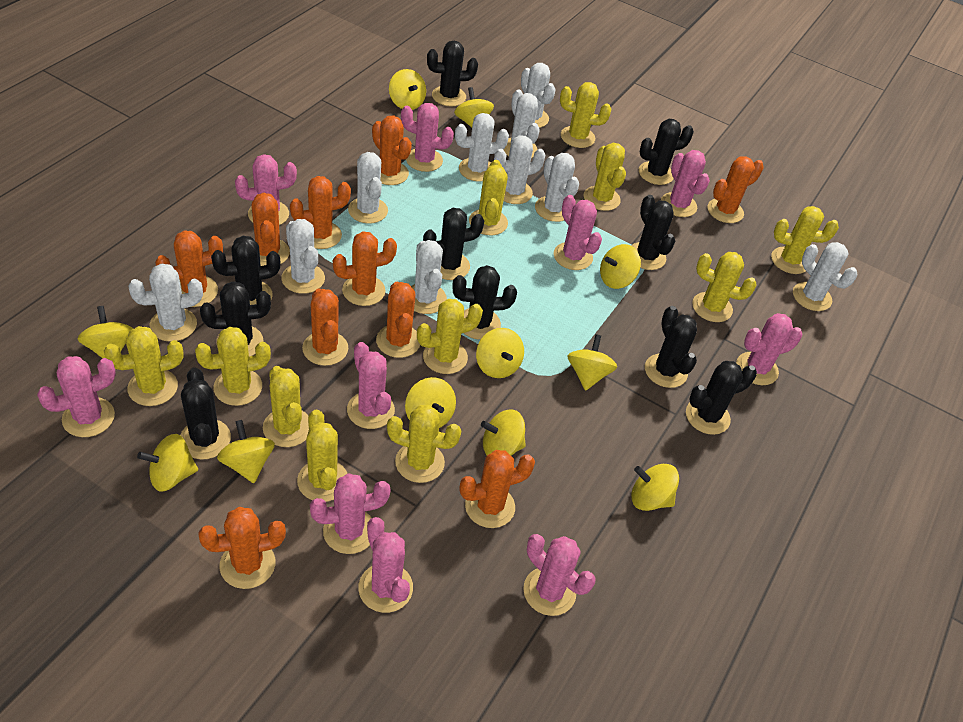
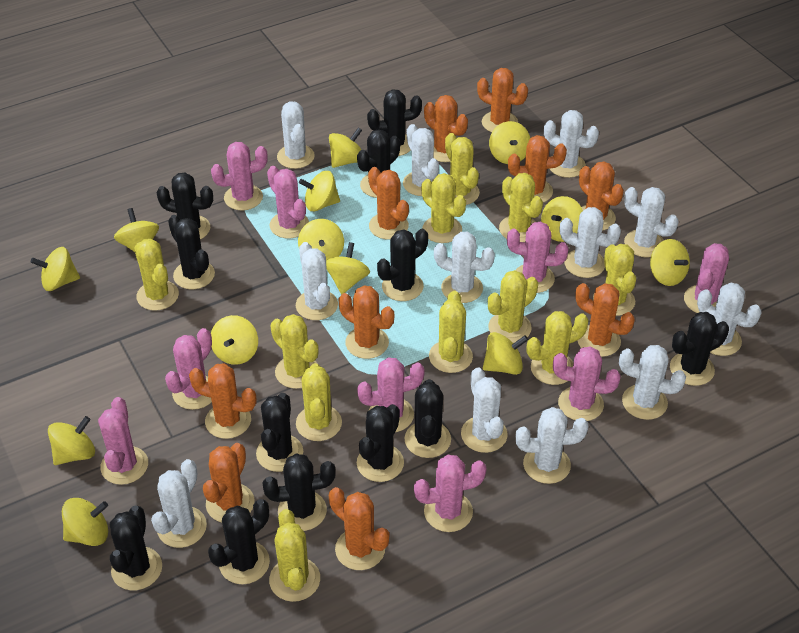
black cactus: [180,367,231,460] [200,281,271,356] [211,236,281,305] [423,208,484,280] [427,41,478,106] [453,265,517,340] [631,195,675,270] [639,119,694,185] [645,306,697,388] [686,361,757,435] = 10 -> [110,505,162,590] [156,173,213,240] [168,215,215,289] [208,499,270,584] [256,393,303,472] [262,453,336,531] [357,129,400,198] [357,404,404,482] [367,89,422,156] [377,229,428,301] [404,379,451,458] [670,312,729,386] = 12
pink cactus: [37,356,116,437] [235,154,297,225] [310,473,391,554] [347,342,395,429] [358,517,413,613] [401,103,454,172] [523,534,596,616] [554,195,602,270] [661,150,710,217] [736,313,802,385] = 10 -> [98,397,148,485] [165,328,212,410] [211,142,268,210] [267,166,309,238] [357,357,425,432] [414,455,487,532] [507,222,569,293] [553,346,621,421] [684,243,729,313] = 9
white cactus: [128,264,203,342] [281,219,325,294] [348,152,388,224] [411,240,447,314] [455,113,509,182] [494,135,546,204] [504,89,540,158] [521,63,556,128] [535,153,579,222] [793,242,857,311] = 10 -> [151,459,207,548] [277,101,315,169] [296,242,338,320] [403,124,439,196] [434,232,495,303] [461,367,508,453] [516,407,589,484] [544,110,599,178] [560,207,621,278] [619,345,686,420] [624,187,679,257] [697,283,762,356] = 12
yellow spinning top: [78,306,133,358] [137,434,198,491] [217,420,275,483] [389,69,426,110] [405,377,456,428] [454,87,494,128] [476,328,524,378] [481,409,526,456] [567,334,617,391] [600,244,641,289] [631,464,679,511] = 11 -> [31,247,80,291] [48,416,95,465] [62,498,108,546] [114,208,159,252] [211,315,258,365] [298,219,344,260] [299,171,340,211] [326,242,370,294] [329,127,362,168] [483,332,528,375] [489,121,530,164] [541,196,583,242] [650,239,690,286] = 13

